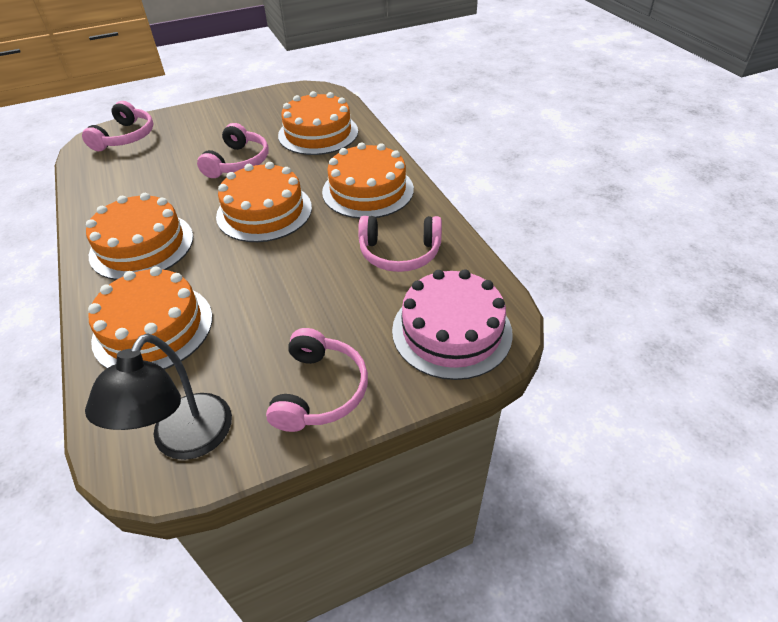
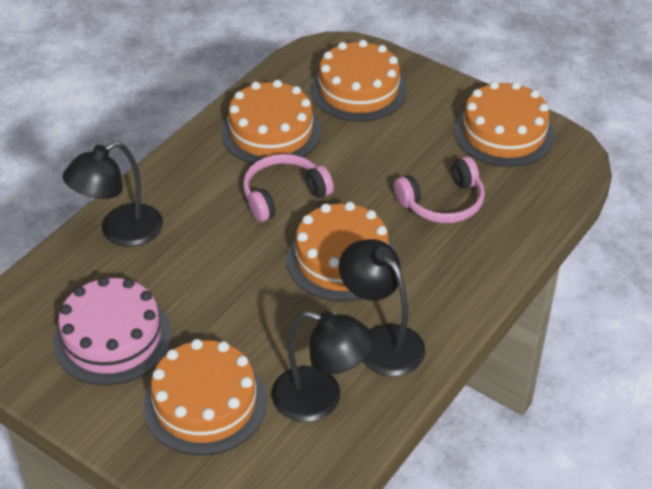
black lamp: [85,333,232,460] = 1 -> [63,141,163,247] [271,311,374,422] [339,239,425,376] = 3
pink headphones: [82,101,154,151] [197,123,268,178] [266,328,368,432] [358,216,442,272] = 4 -> [243,154,334,222] [394,156,485,223] = 2

